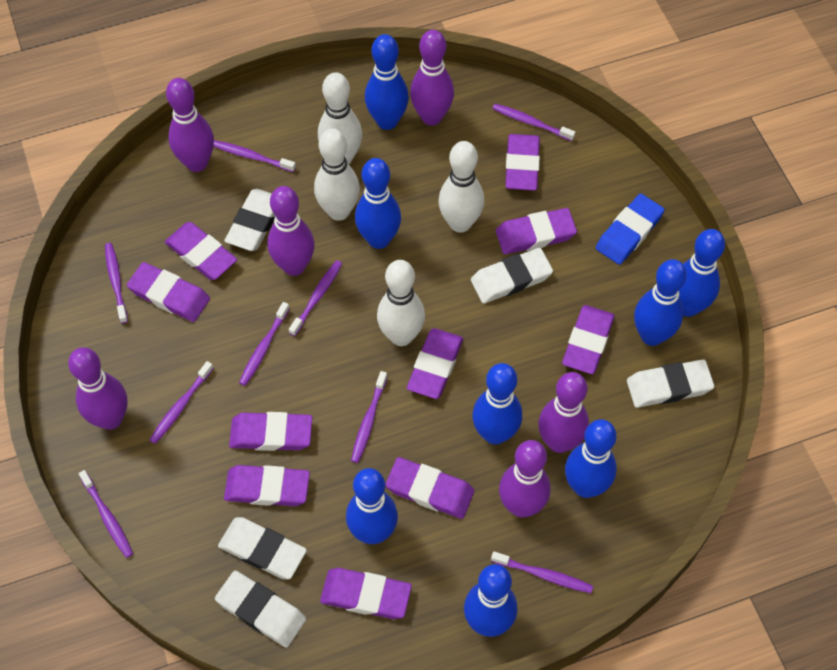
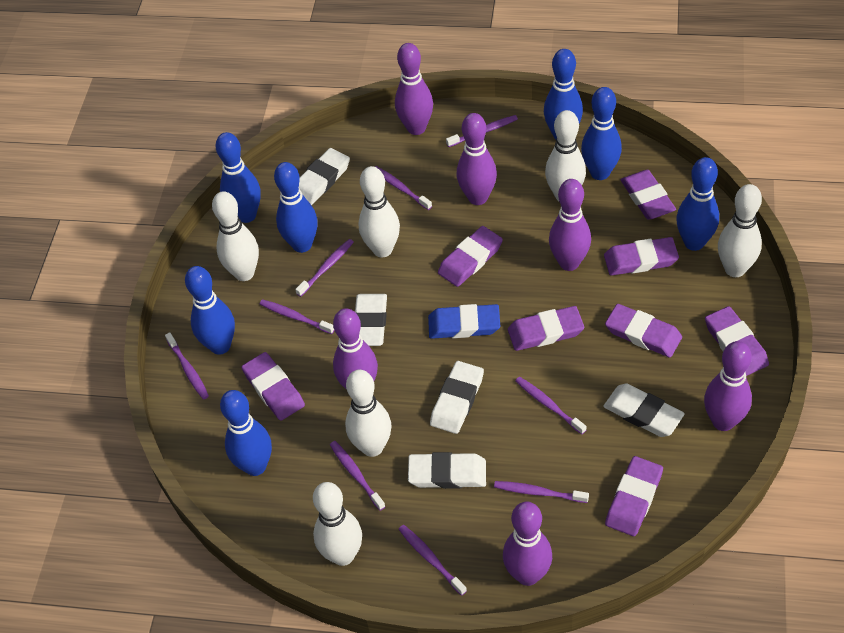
blue bowling pin: [346,468,398,544] [355,158,401,249] [365,34,409,130] [464,564,517,637] [472,363,522,445] [565,419,617,498] [634,259,687,346] [679,229,725,317] = 8 -> [185,266,235,355] [216,132,261,223] [220,390,272,476] [274,162,318,253] [544,49,583,139] [581,87,622,180] [676,157,719,251] = 7
purple eraser: [127,262,210,322] [165,222,237,280] [224,465,310,506] [229,412,312,451] [320,568,412,619] [385,457,474,519] [407,328,463,399] [496,208,577,254] [505,134,540,191] [562,305,615,374] = 10 -> [241,352,305,421] [438,226,503,287] [508,306,584,351] [604,237,679,276] [605,304,682,358] [605,456,663,536] [621,170,676,220] [705,306,769,376] = 8
white bowling pin: [314,128,360,221] [318,72,362,164] [377,260,425,346] [438,141,484,233] = 4 -> [212,191,259,281] [313,482,362,566] [345,370,391,457] [358,166,400,257] [545,110,586,201] [718,184,762,277] = 6

